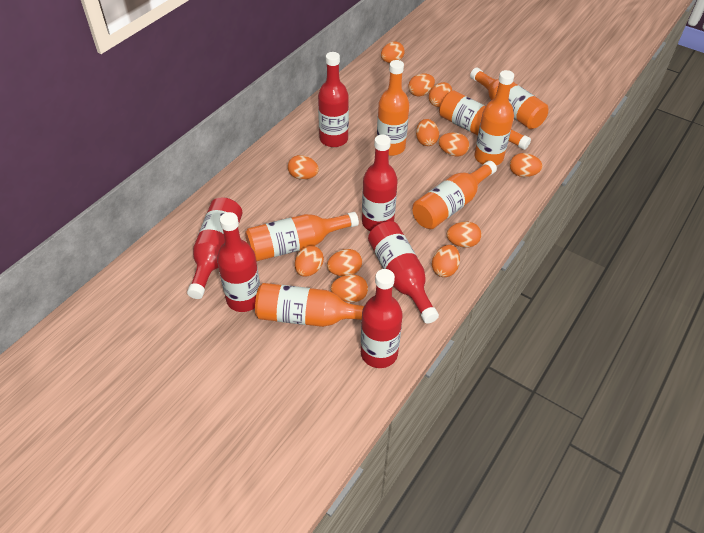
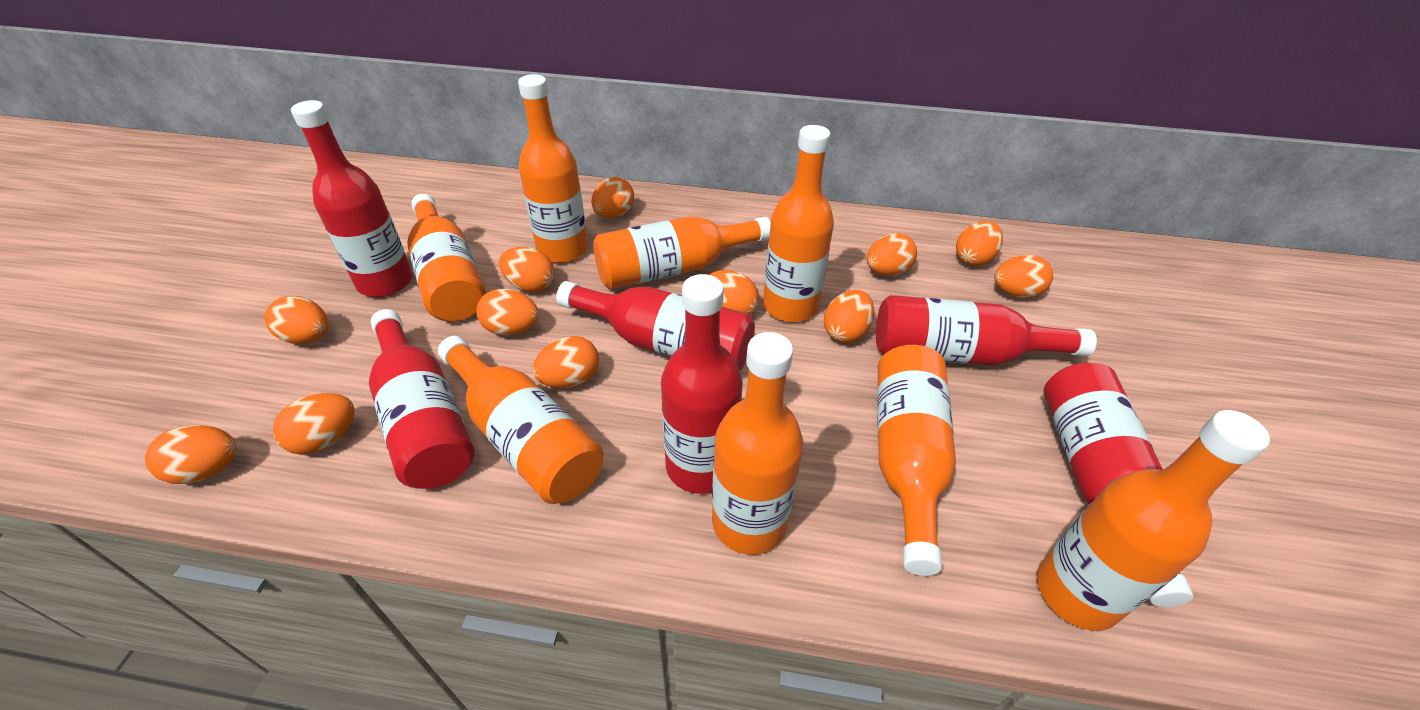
orange bottle: [245,212,359,261] [255,283,364,327] [377,60,409,156] [412,161,497,229] [439,90,531,150] [470,68,548,129] [474,70,514,165] = 7 -> [407,194,486,322] [438,336,603,504] [518,74,588,263] [593,216,771,289] [712,332,804,555] [763,125,834,322] [877,345,956,576] [1037,410,1270,631] = 8

